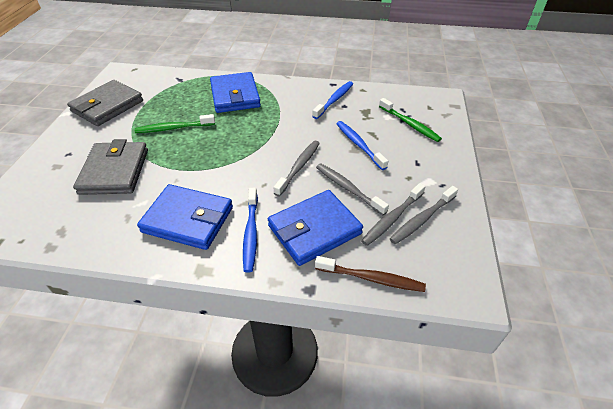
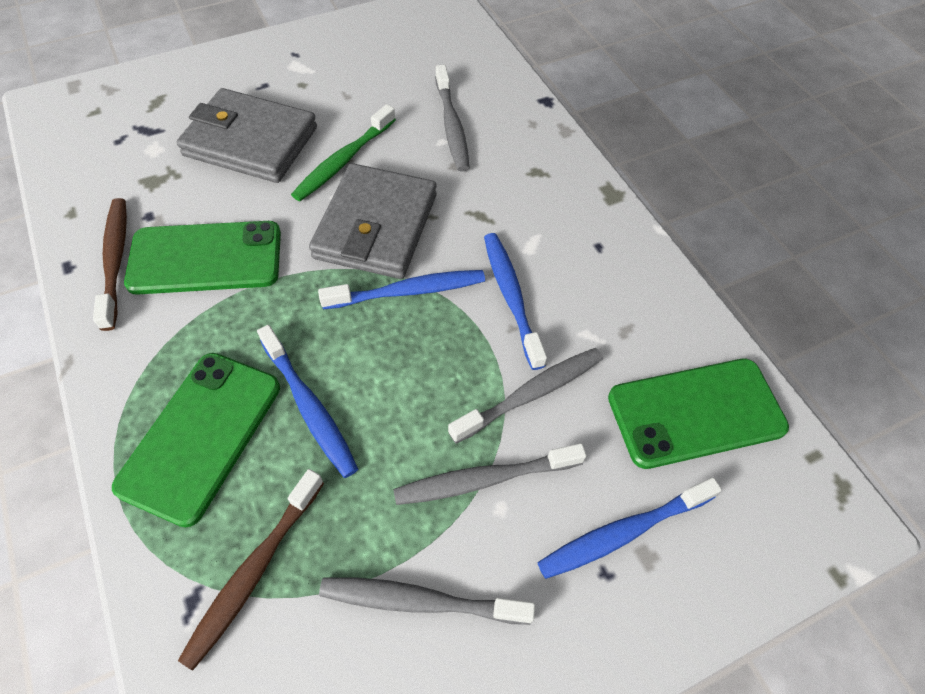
blue toothbrush: [243,188,258,273] [312,81,353,119] [336,121,388,170] = 3 -> [257,325,358,478] [318,270,485,309] [484,233,547,370] [537,478,722,579] = 4
blue wallet: [137,184,233,250] [210,72,261,113] [268,190,363,266] = 3 -> none = 0
brown toothbrush: [315,256,426,292] = 1 -> [93,198,127,331] [178,469,324,670] = 2
green phone: none = 0 -> [112,353,280,528] [124,221,281,295] [608,359,789,469] = 3
green toothbrush: [135,114,215,133] [379,98,442,142] = 2 -> [291,104,396,201] = 1

